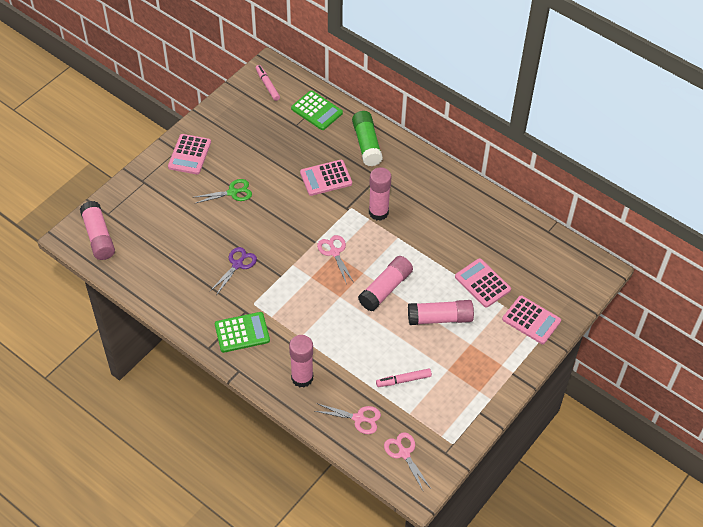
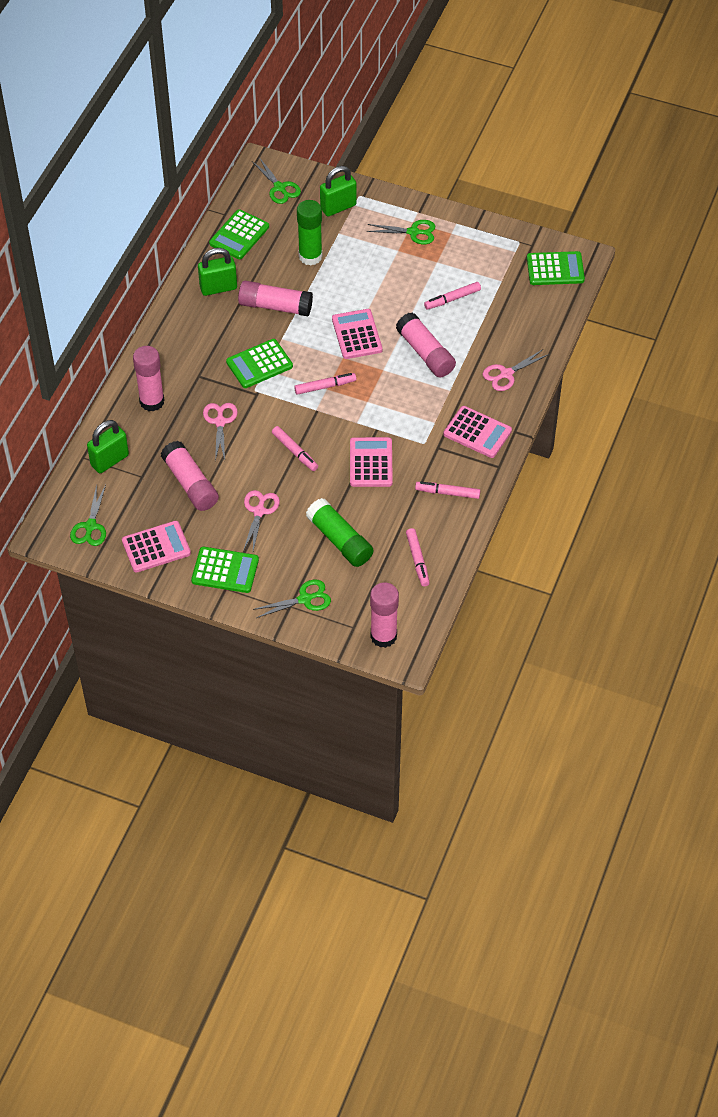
green calculator: [215,312,270,353] [291,90,343,130] = 2 -> [191,547,259,593] [209,209,269,259] [226,339,293,388] [527,251,585,285] = 4
green glue stick: [352,111,383,166] = 1 -> [297,200,322,266] [306,498,374,567] = 2
green padlock: none = 0 -> [87,420,129,473] [198,248,237,296] [320,166,357,216] = 3
green scissors: [194,179,252,204] = 1 -> [70,485,106,546] [252,157,301,204] [253,579,331,618] [367,220,436,244] = 4
pink marker: [256,65,280,101] [376,368,432,387] = 2 -> [272,426,318,471] [294,373,356,395] [406,528,430,587] [415,481,480,499] [424,282,481,310] = 5
purple scissors: [210,247,257,294] = 1 -> none = 0

